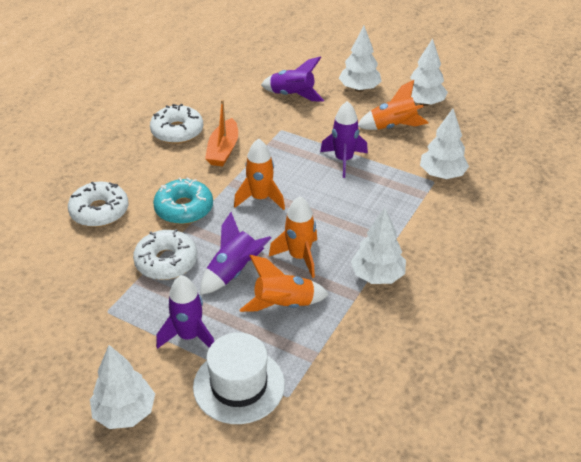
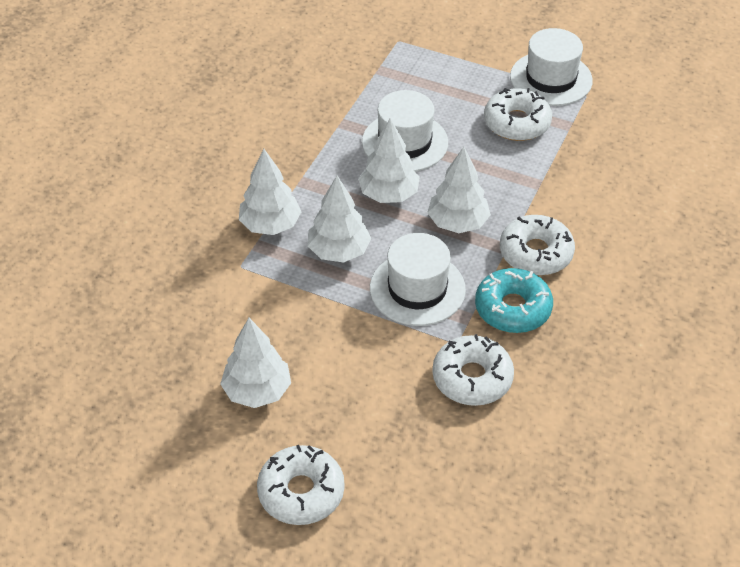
orange boat: [205,100,238,166] = 1 -> none = 0
orange rocket: [234,138,285,210] [240,255,329,312] [269,196,317,278] [358,80,429,130] = 4 -> none = 0
purple rocket: [156,275,214,349] [200,212,271,295] [261,57,324,102] [320,101,368,178] = 4 -> none = 0
white donut: [68,181,128,227] [133,229,197,280] [150,104,203,144] = 3 -> [257,445,345,525] [432,334,514,406] [484,88,552,141] [500,215,575,276] = 4
white hat: [193,332,285,424] = 1 -> [362,90,448,172] [370,233,466,326] [510,28,593,106] = 3

